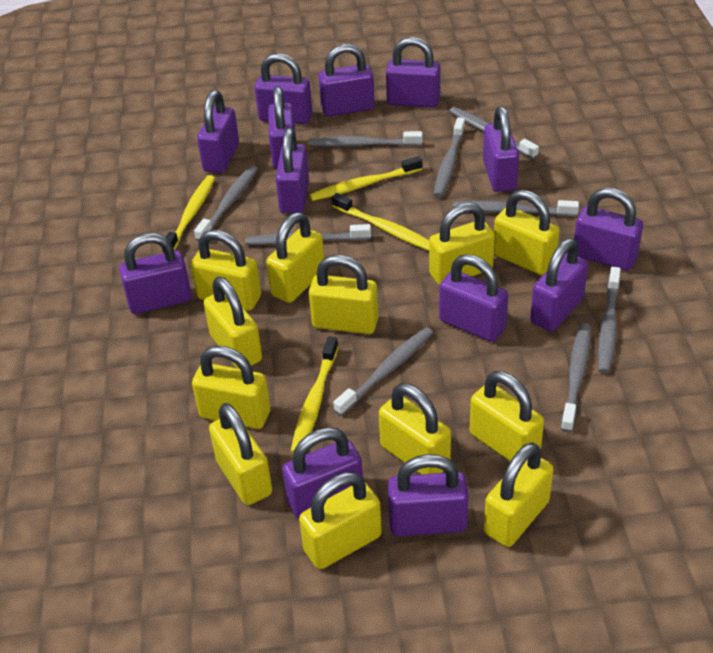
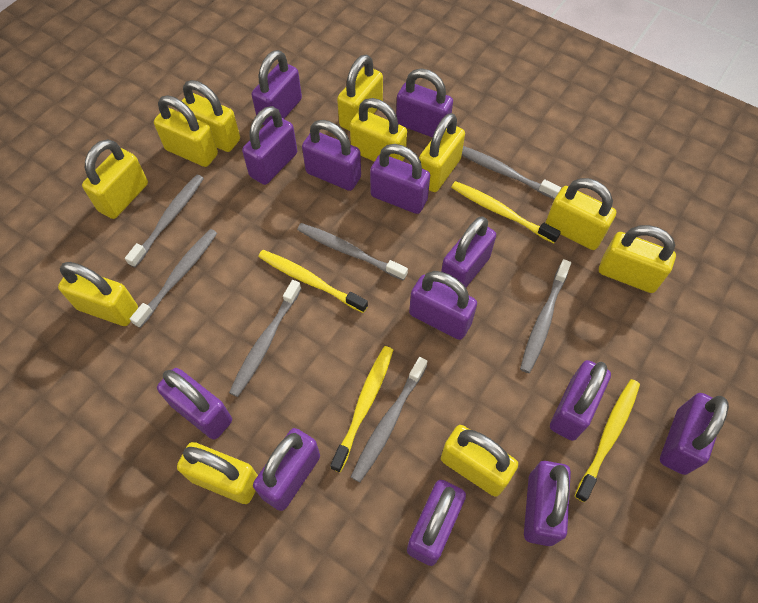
grey toothbrush: [194,165,258,242] [245,224,371,245] [308,131,423,147] [333,327,433,416] [434,117,465,197] [449,107,539,159] [453,200,579,216] [561,323,591,432] [598,267,621,374] = 9 -> [125,175,204,268] [130,229,217,328] [229,280,301,397] [297,223,408,281] [351,357,427,483] [462,146,561,199] [520,259,571,373] = 7
yellow padlock: [191,230,261,310] [192,346,270,429] [204,277,262,369] [209,403,272,505] [266,212,324,303] [299,472,382,569] [309,255,378,334] [379,383,451,474] [429,202,495,285] [470,371,544,461] [484,442,554,547] [494,190,560,275] = 12 -> [58,262,138,326] [82,139,148,219] [154,95,218,167] [177,442,258,504] [179,80,240,152] [337,54,383,131] [350,98,407,162] [419,113,465,192] [441,425,518,497] [546,178,616,250] [599,225,676,293] = 11

